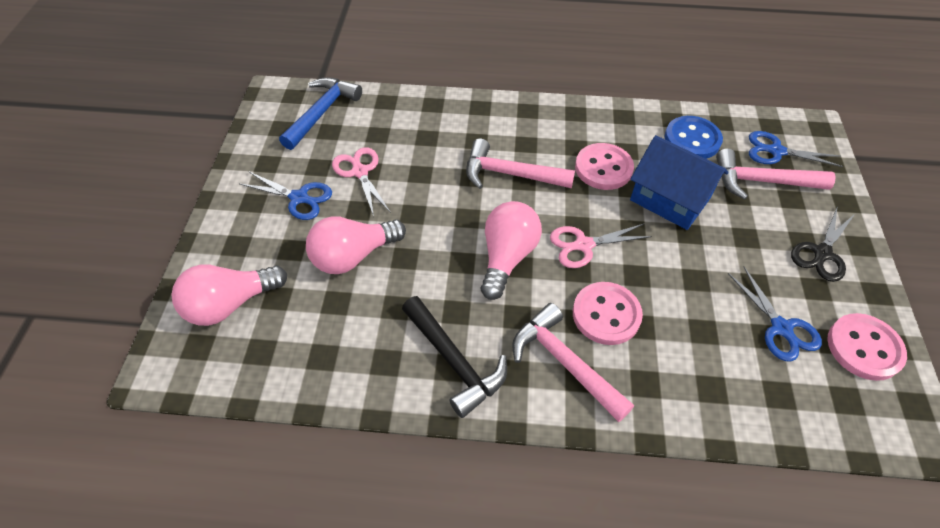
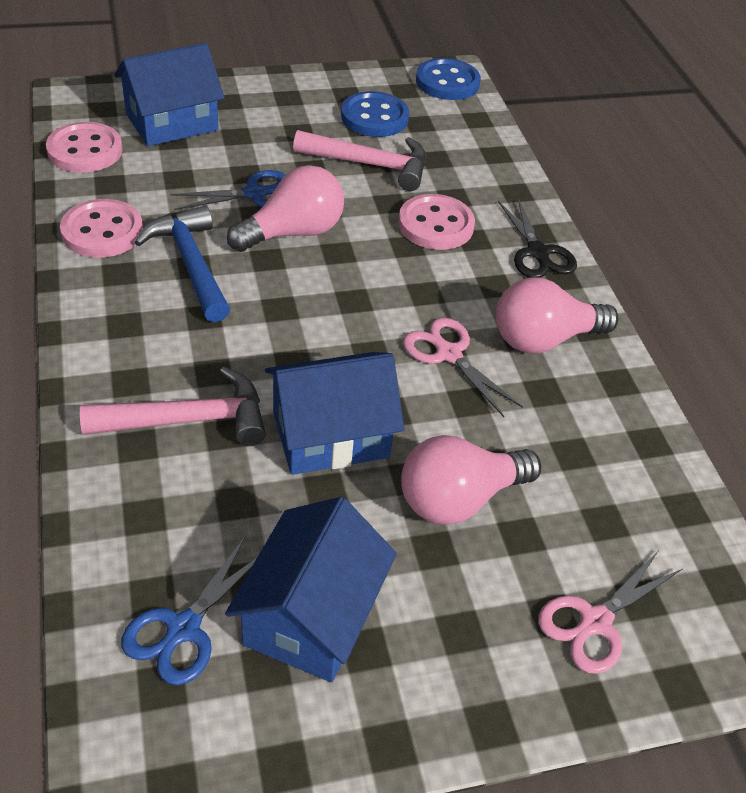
black hammer: [402,296,507,418] = 1 -> none = 0
blue button: [665,116,723,159] = 1 -> [341,91,409,137] [416,58,481,100] = 2
blue house: [630,135,729,230] = 1 -> [114,43,225,146] [225,497,397,682] [265,352,404,475] = 3
blue scissors: [240,171,332,220] [728,266,822,361] [749,131,843,167] = 3 -> [121,535,257,685] [170,170,285,210] = 2
pink hammer: [466,139,575,189] [512,303,634,422] [716,149,836,200] = 3 -> [80,367,266,446] [293,130,426,191] = 2

